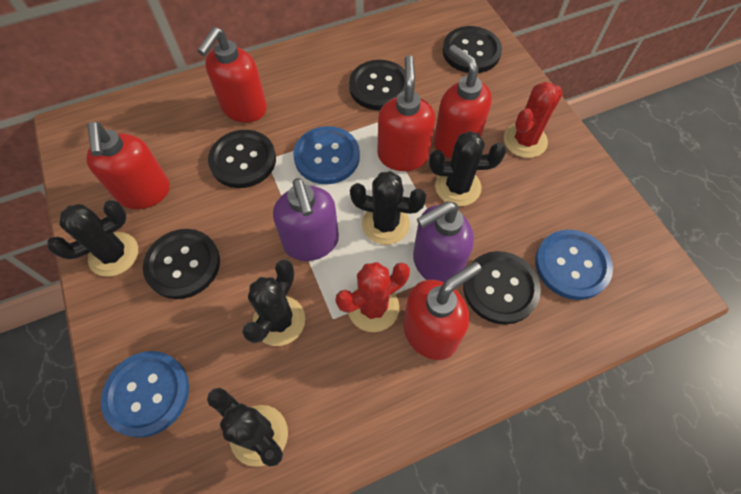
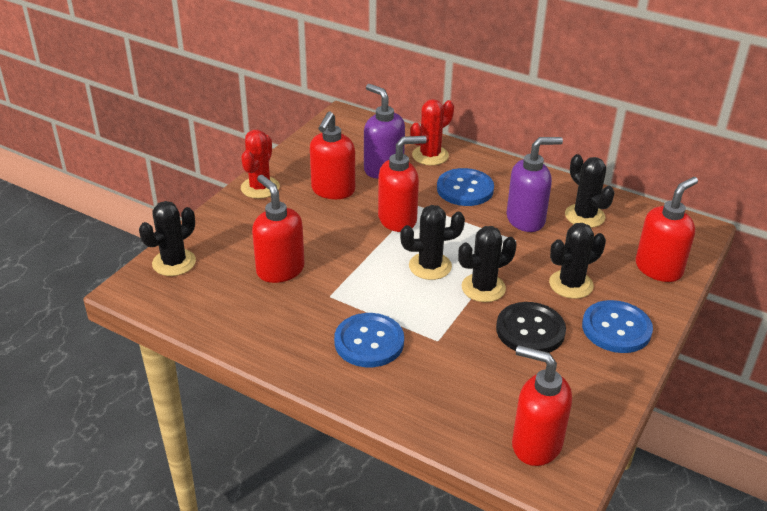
black button: [143,229,220,299] [208,130,276,188] [349,60,406,110] [442,26,502,73] [463,251,541,325] = 5 -> [496,302,566,353] = 1

